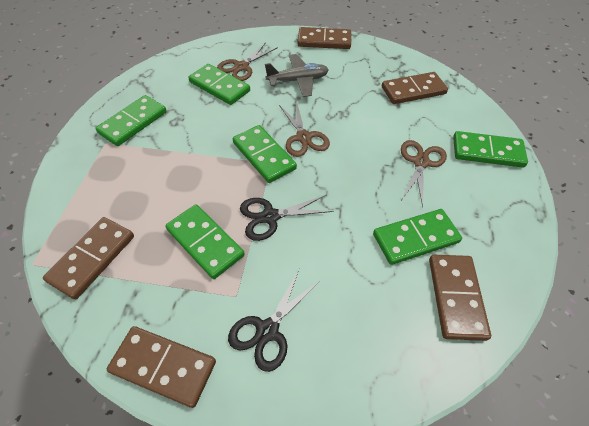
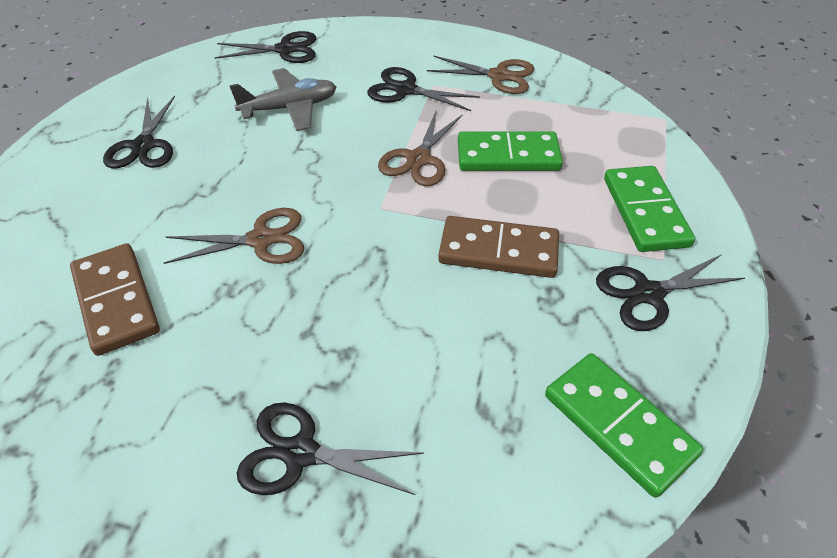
black scissors: [228,269,320,372] [240,195,334,241] = 2 -> [103,96,175,168] [214,31,316,63] [237,403,424,495] [367,67,480,111] [596,254,745,331] = 5
brown domino: [43,217,134,300] [107,326,216,408] [298,27,351,49] [382,72,448,104] [429,255,491,341] = 5 -> [70,243,160,356] [438,216,559,278] = 2
green domino: [95,95,167,146] [165,204,245,279] [188,64,250,105] [233,125,297,183] [373,209,462,265] [453,131,528,168] = 6 -> [458,131,563,171] [545,353,703,498] [604,166,695,252] = 3

